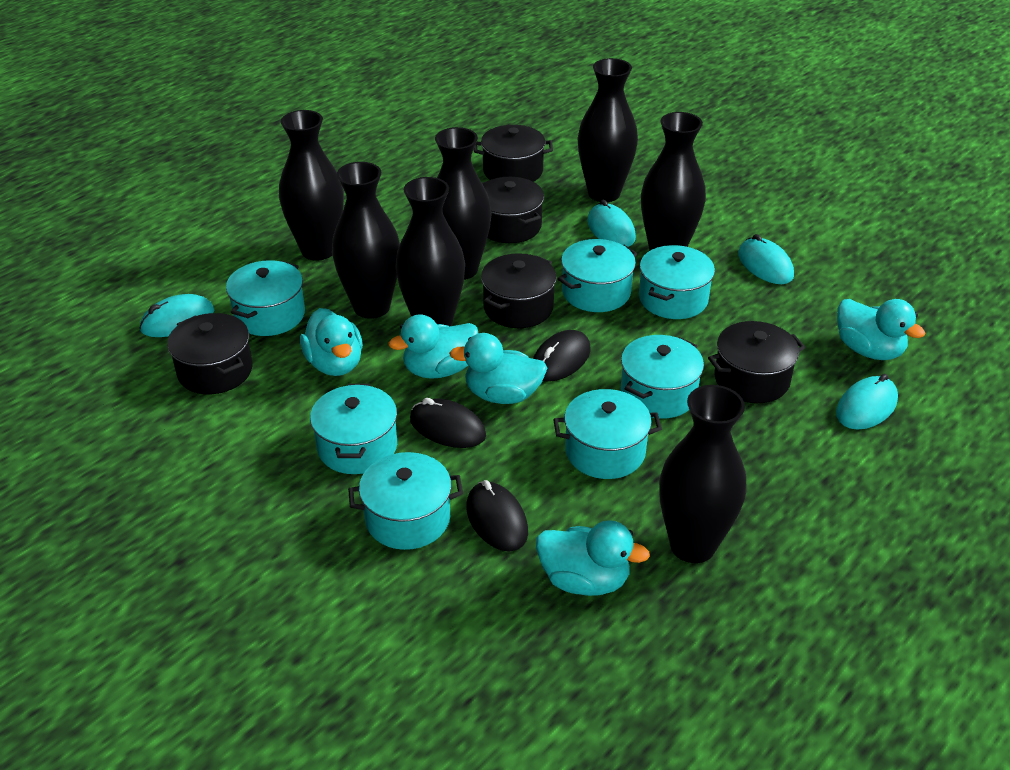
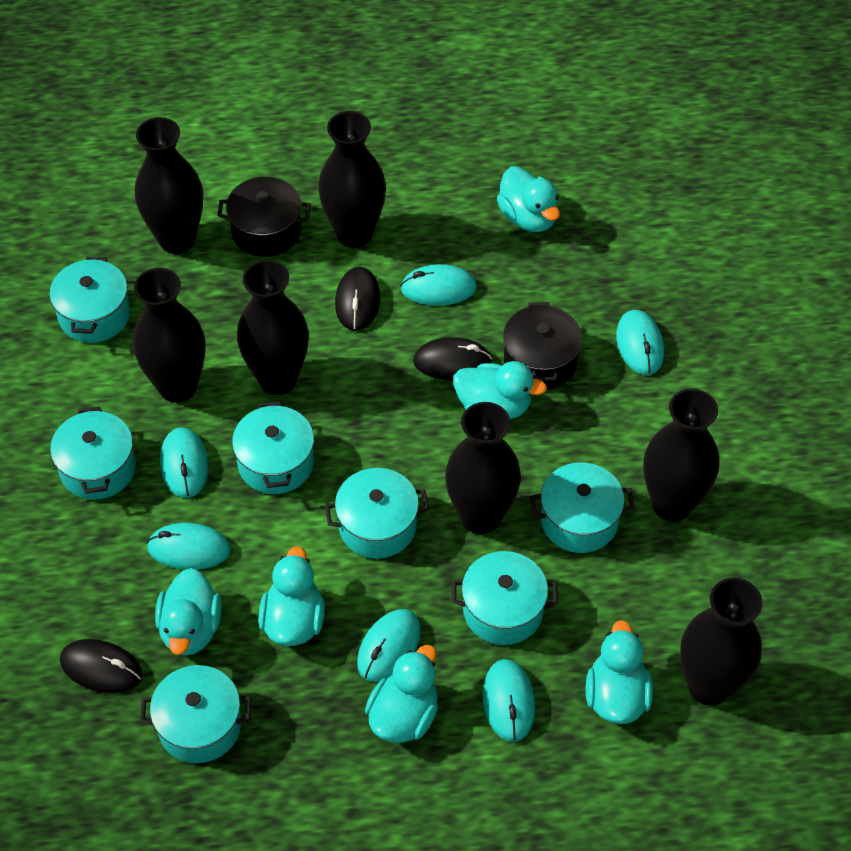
black pot: [167,313,253,394] [474,125,553,182] [481,253,557,328] [482,177,544,243] [708,321,805,403] = 5 -> [217,177,310,257] [503,302,582,390] = 2
turquoise duck: [300,308,363,376] [388,314,479,379] [449,333,547,404] [536,520,650,596] [837,299,925,360] = 5 -> [155,568,222,656] [258,546,325,646] [365,645,438,743] [453,361,547,419] [497,166,560,232] [585,620,653,724] = 6
turquoise mouse: [139,294,214,337] [587,200,636,247] [738,234,794,284] [836,374,898,430] = 4 -> [147,523,231,570] [160,427,209,498] [357,609,421,682] [400,264,477,306] [483,659,535,742] [616,310,664,375] = 6

